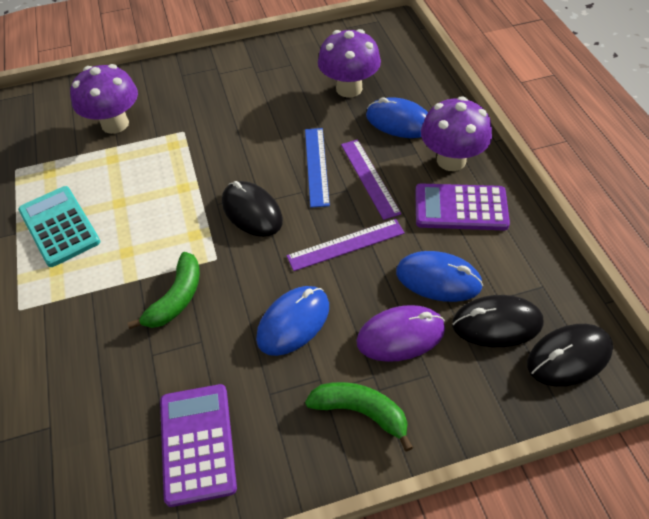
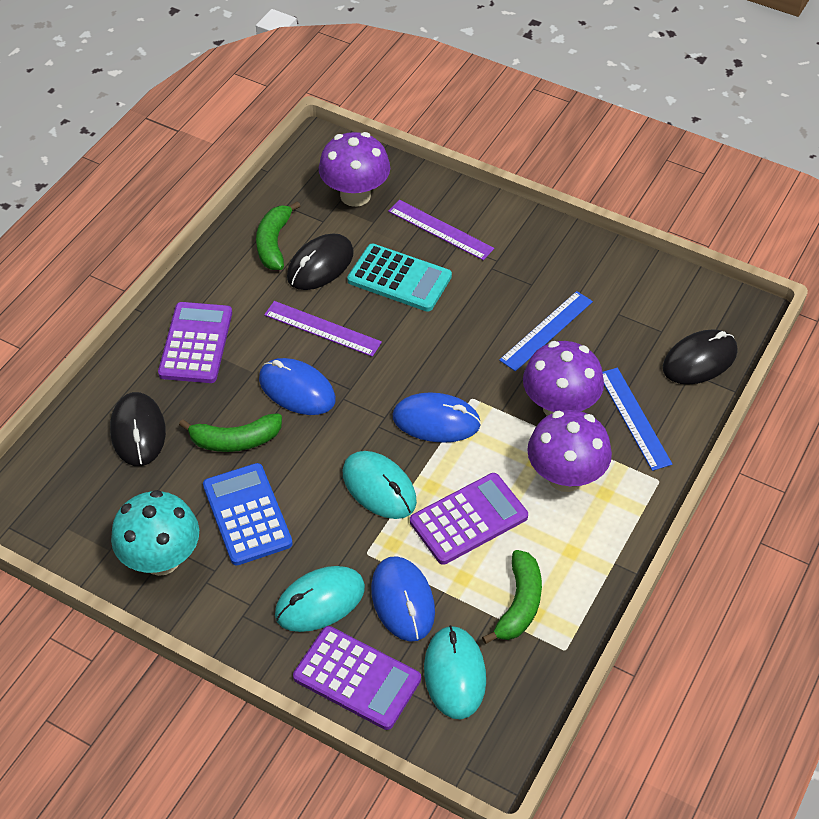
blue calculator: none = 0 -> [203,463,293,566] = 1
blue ruler: [305,128,330,208] = 1 -> [499,291,593,371] [603,368,672,471] = 2
green banana: [128,252,200,329] [305,382,413,451] = 2 -> [179,413,282,452] [256,201,300,270] [482,550,542,644] = 3
purple calculator: [160,384,237,507] [415,184,510,230] = 2 -> [158,302,232,383] [293,626,421,730] [410,473,528,565] = 3
purple mouse: [356,305,445,362] = 1 -> none = 0
turquoise mouse: none = 0 -> [275,566,365,632] [343,451,417,519] [424,625,486,719] = 3
turquoise mushroom: none = 0 -> [111,490,199,576] = 1

